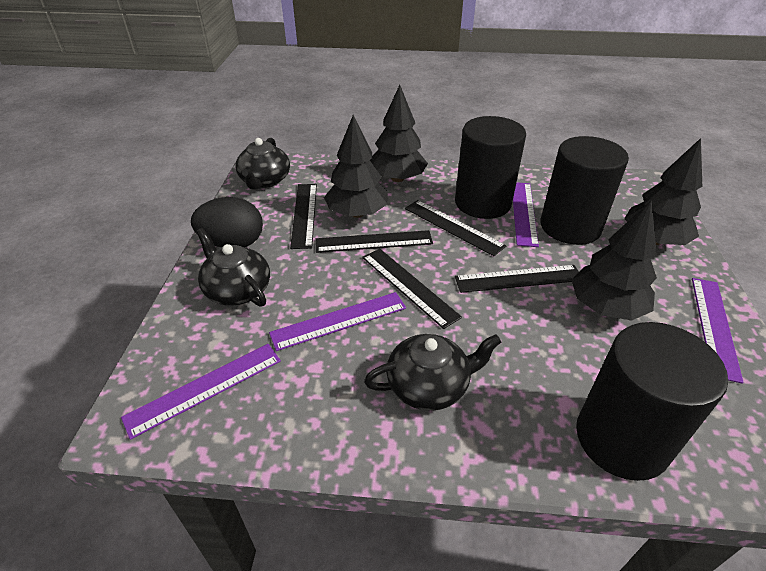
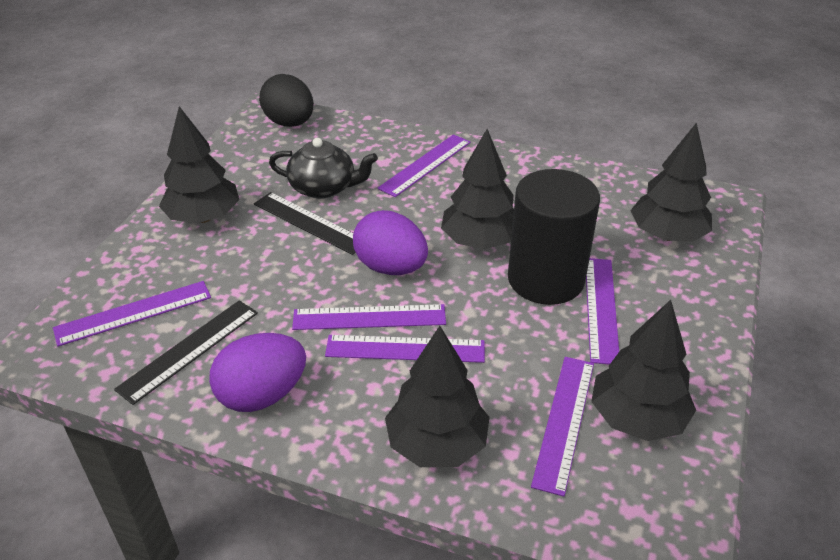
black cylinder: [455,116,526,219] [540,136,629,245] [576,322,728,481] = 3 -> [508,169,600,305] = 1
black ruler: [290,184,317,249] [315,230,433,253] [362,249,462,329] [405,200,506,256] [455,265,579,293] = 5 -> [114,300,258,405] [254,192,356,255] = 2
black teapot: [196,228,270,307] [235,138,290,190] [364,334,501,411] = 3 -> [269,138,378,199] = 1
black tree: [324,115,388,218] [370,85,428,182] [571,200,657,321] [624,138,702,245] = 4 -> [159,106,239,223] [385,326,490,467] [441,129,514,249] [591,300,696,441] [630,123,712,242] = 5
purple egg: none = 0 -> [209,333,306,412] [353,210,428,275] = 2
purple ruler: [121,344,281,440] [269,292,406,351] [513,183,539,247] [692,278,744,384] = 4 -> [53,281,211,347] [292,304,446,330] [325,335,485,363] [378,134,471,197] [531,357,594,497] [586,258,619,365] = 6

